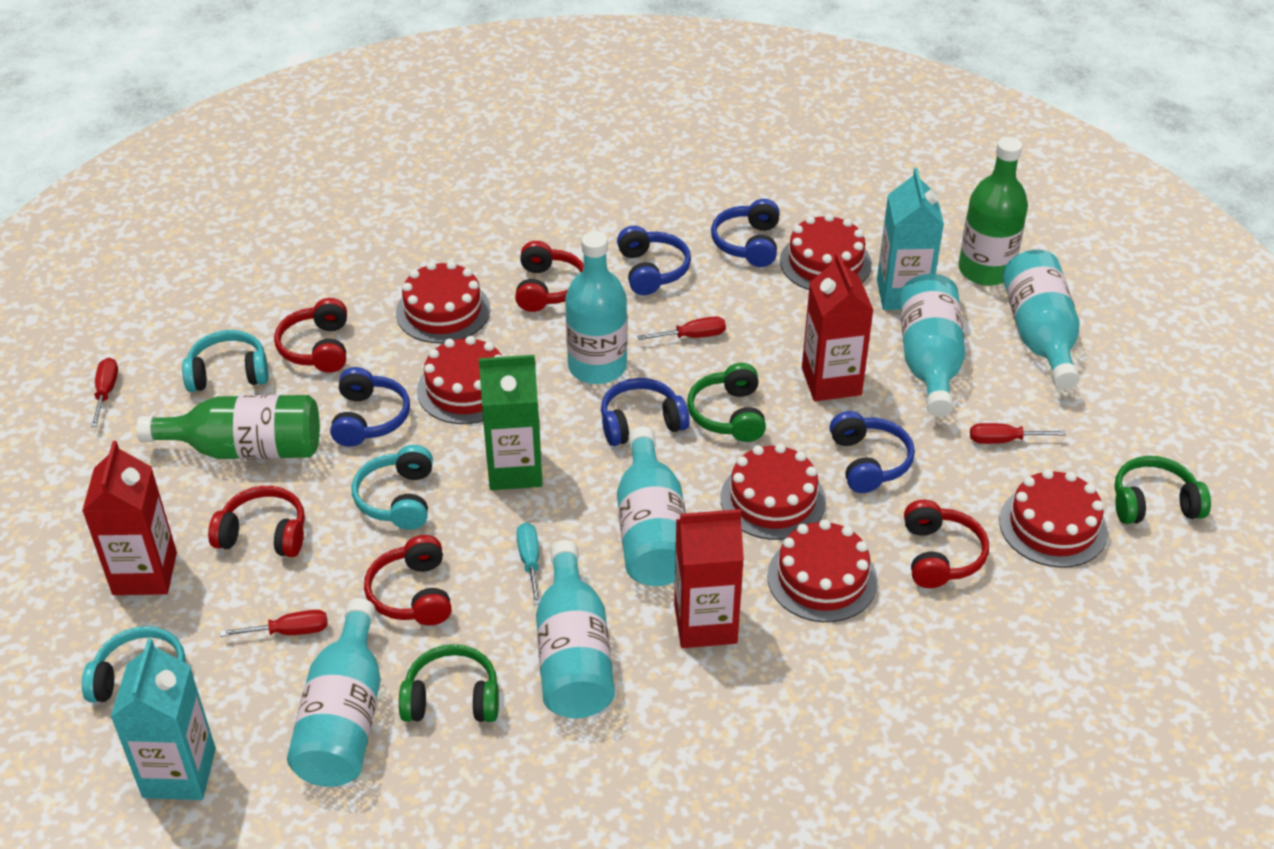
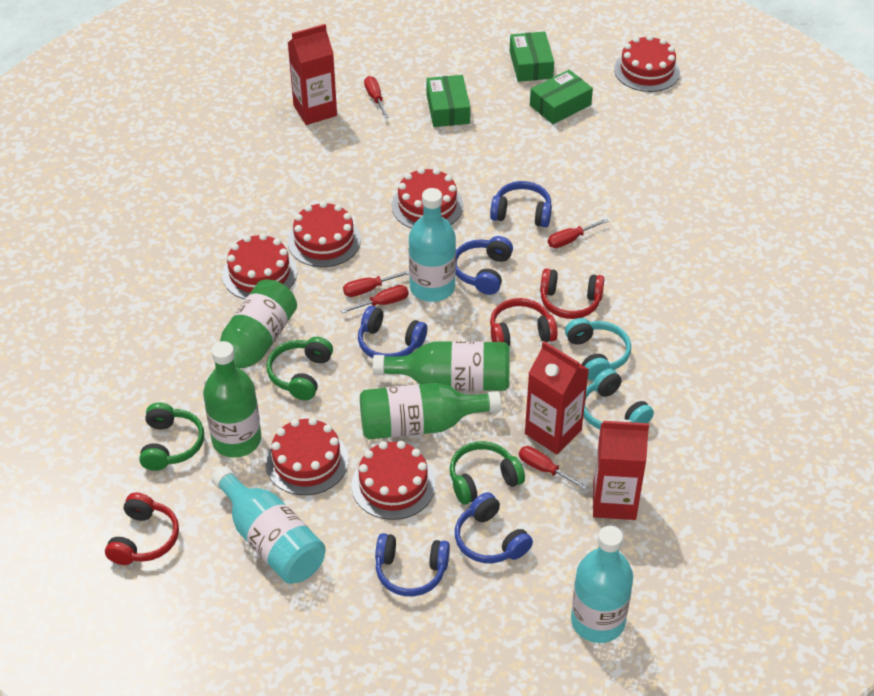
green bottle: [136,395,320,459] [959,137,1028,286] = 2 -> [203,341,261,458] [204,280,297,385] [360,383,501,440] [373,341,510,391] = 4
green box: none = 0 -> [426,75,470,127] [510,31,554,82] [530,70,593,124] = 3
green carton: [479,355,543,490] = 1 -> none = 0
red headphones: [208,486,305,557] [274,298,347,373] [364,535,452,626] [515,241,584,312] [904,499,989,588] = 5 -> [105,493,179,565] [490,298,558,346] [540,269,604,319] = 3
red screwdriver: [91,358,118,427] [220,610,327,637] [637,316,726,340] [970,423,1066,444] = 4 -> [341,285,409,313] [343,270,409,297] [364,76,389,118] [519,446,588,490] [548,219,608,248] = 5
turquoise bottle: [287,598,381,787] [536,540,615,718] [565,231,627,384] [617,426,686,586] [900,274,965,417] [1002,250,1080,390] = 6 -> [211,466,326,584] [409,188,456,302] [571,526,633,643] = 3
turquoise carton: [111,639,216,800] [877,168,944,310] = 2 -> none = 0
turquoise headphones: [82,626,186,702] [182,330,269,392] [352,445,433,530] = 3 -> [565,318,631,381] [583,368,654,429] = 2
turquoise screwdriver: [517,523,540,605] = 1 -> none = 0

